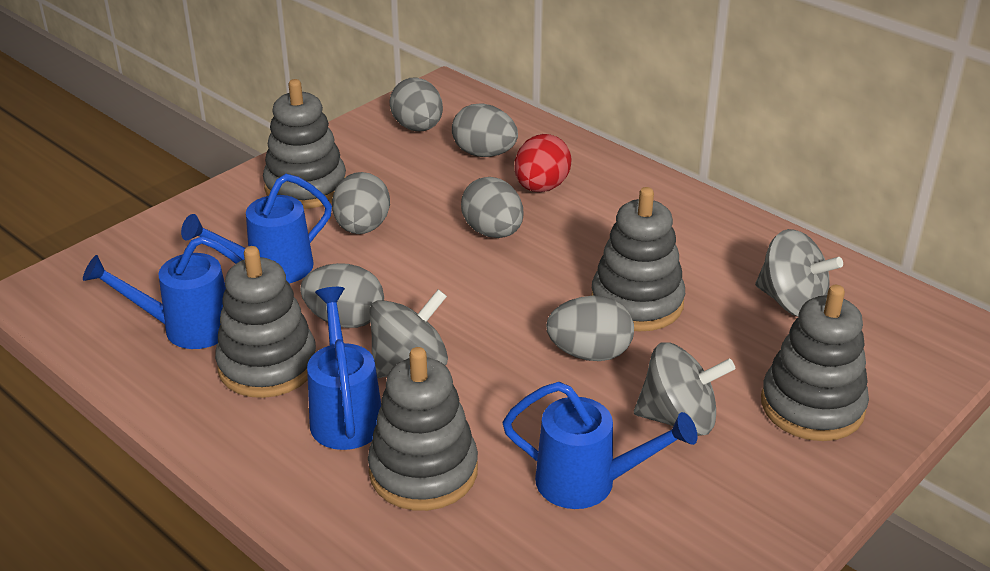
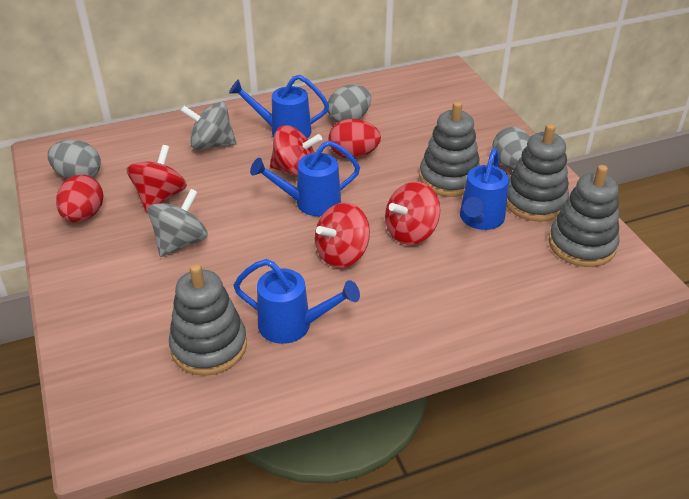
grey egg: [300,263,384,328] [332,172,390,234] [389,77,443,131] [452,104,518,157] [461,177,523,238] [546,296,634,361] = 6 -> [47,140,101,179] [328,84,371,123] [492,127,530,170] = 3
grey spinning top: [369,289,448,379] [634,342,735,436] [755,229,843,317] = 3 -> [148,189,208,257] [181,102,236,150] = 2
grey stacking toy: [215,246,316,398] [263,79,346,209] [368,347,478,511] [591,187,685,331] [761,285,869,441] = 5 -> [169,264,247,376] [419,101,480,197] [506,124,569,222] [549,165,620,267] = 4
red egg: [515,134,572,192] = 1 -> [56,175,104,222] [329,119,381,158] = 2
red spinning top: none = 0 -> [126,145,187,212] [270,125,322,177] [315,202,370,268] [385,182,440,245] = 4

